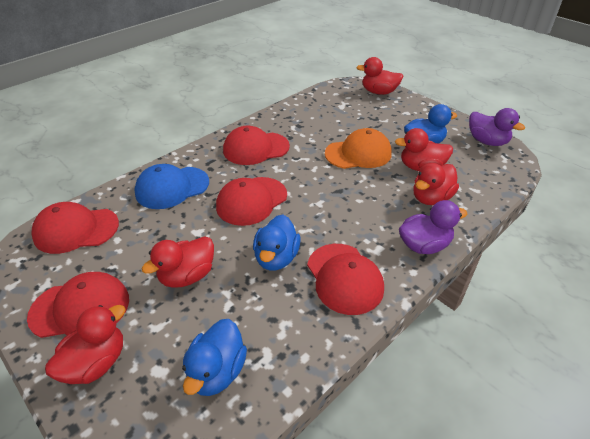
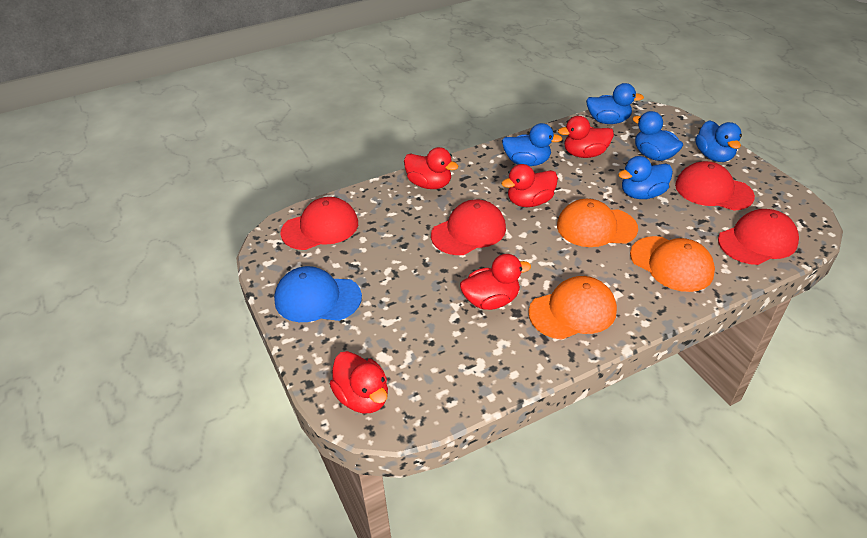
blue duck: [182,319,247,396] [253,214,301,270] [404,104,457,144] = 3 -> [502,123,562,166] [586,83,644,124] [618,156,673,199] [632,111,683,161] [695,120,742,162] = 5
orange cap: [325,128,392,169] = 1 -> [528,276,617,340] [557,199,638,247] [630,236,715,292] = 3
purple duck: [399,200,467,254] [469,108,525,146] = 2 -> none = 0
red cap: [27,272,129,338] [31,202,119,254] [216,177,287,226] [223,125,290,165] [307,244,384,315] = 5 -> [280,197,358,250] [431,200,506,255] [675,161,755,211] [718,209,799,265] = 4

